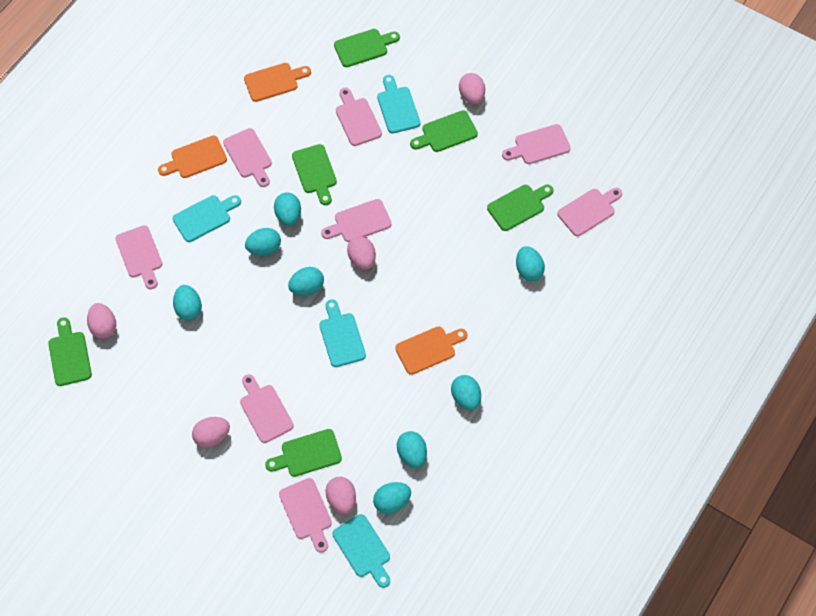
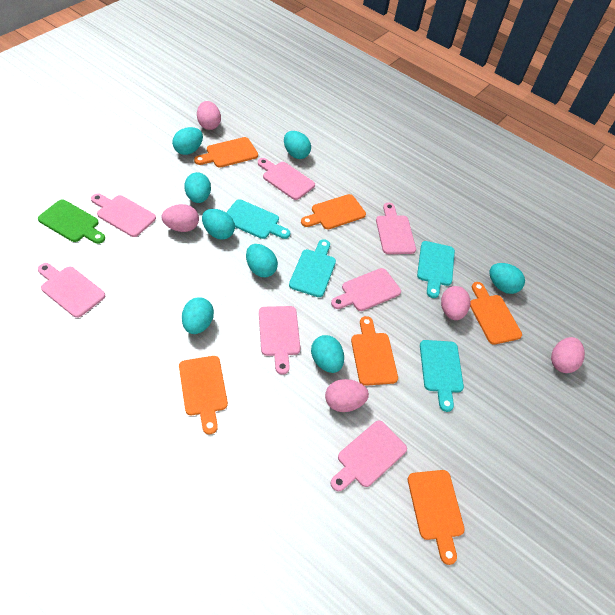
green cutting board: [48,317,92,386] [265,429,342,477] [292,144,337,205] [334,29,400,67] [410,110,478,152] [487,185,553,231] = 6 -> [38,200,105,244] = 1
orange cutting board: [158,136,227,178] [244,63,311,102] [395,326,467,375] = 3 -> [179,356,228,434] [194,137,258,168] [301,194,366,229] [351,316,398,386] [408,470,465,565] [470,282,522,345] = 6
pink cutting board: [115,225,162,289] [223,128,272,187] [240,374,294,443] [279,478,332,553] [321,199,392,242] [336,88,382,146] [502,124,571,164] [557,188,622,236] = 8 -> [38,263,105,318] [91,193,156,237] [258,158,315,200] [259,306,300,375] [331,268,401,311] [331,420,407,492] [376,202,416,254] = 7

